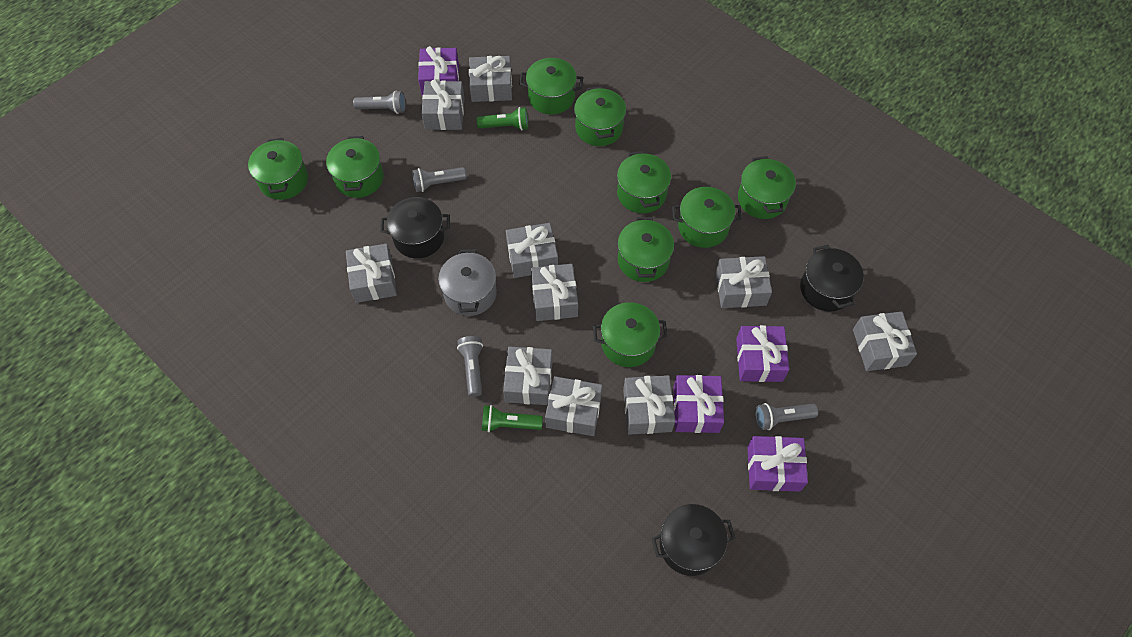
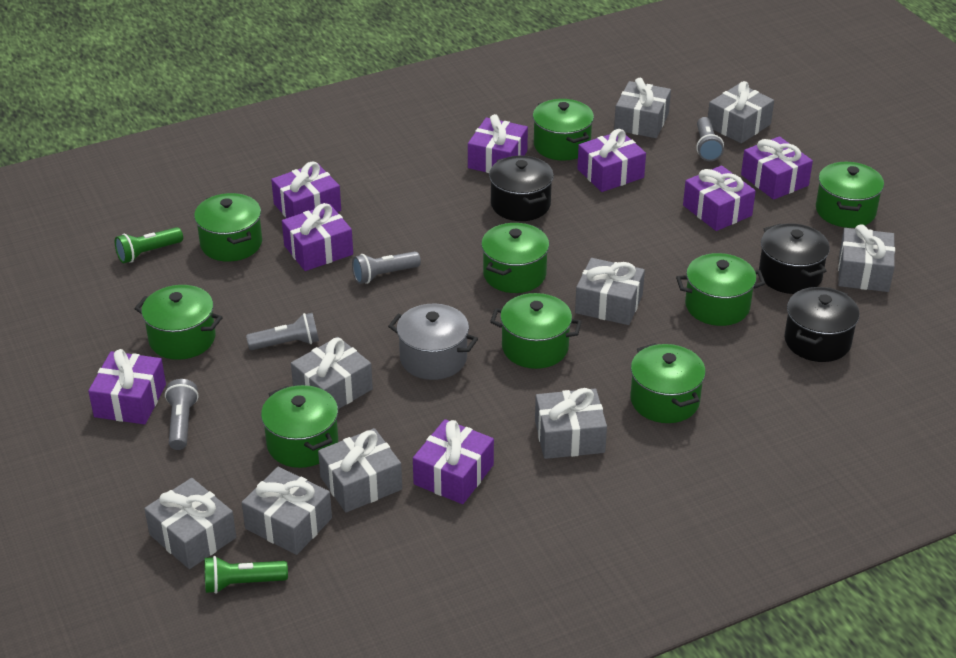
grey gift: [346,244,397,303] [421,79,464,130] [469,56,512,102] [503,347,553,405] [506,223,558,278] [531,264,578,321] [545,376,602,436] [623,375,675,435] [715,256,772,308] [853,311,917,371] = 10 -> [144,478,236,569] [242,467,332,555] [291,337,373,409] [318,428,402,513] [535,388,607,459] [575,258,645,325] [614,78,671,138] [708,81,774,143] [838,225,895,292] = 9
purple gift: [418,46,459,96] [673,375,724,433] [736,325,789,382] [747,436,808,492] = 4 -> [88,349,166,424] [271,161,341,218] [282,203,353,271] [413,419,494,504] [468,114,528,173] [577,129,646,192] [683,166,756,231] [741,136,813,200] = 8

